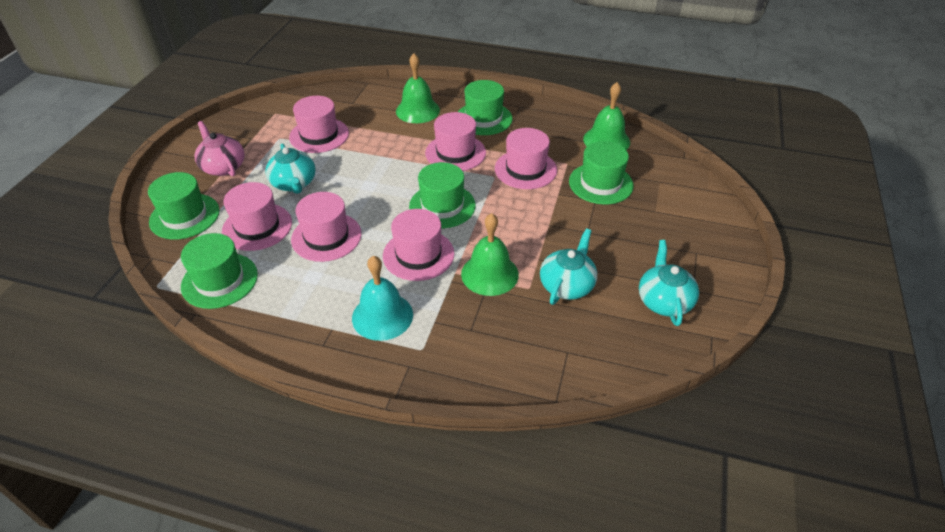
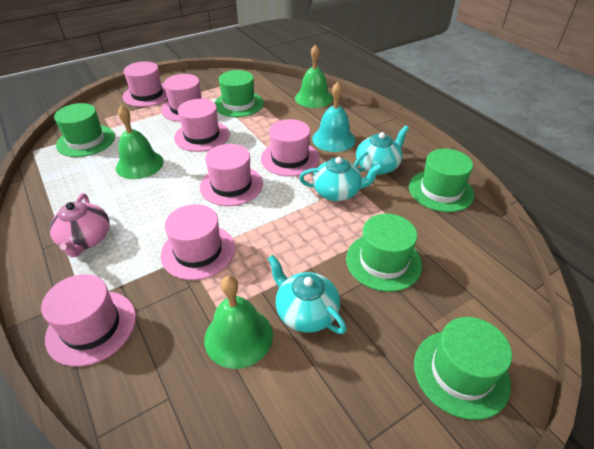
pink hat: [222,182,292,251] [289,96,349,153] [291,192,362,262] [383,209,454,281] [425,112,486,171] [495,128,557,189] = 6 -> [41,274,136,367] [122,61,168,107] [161,74,208,122] [161,204,235,280] [174,99,229,152] [200,144,263,206] [261,119,319,177] = 7

